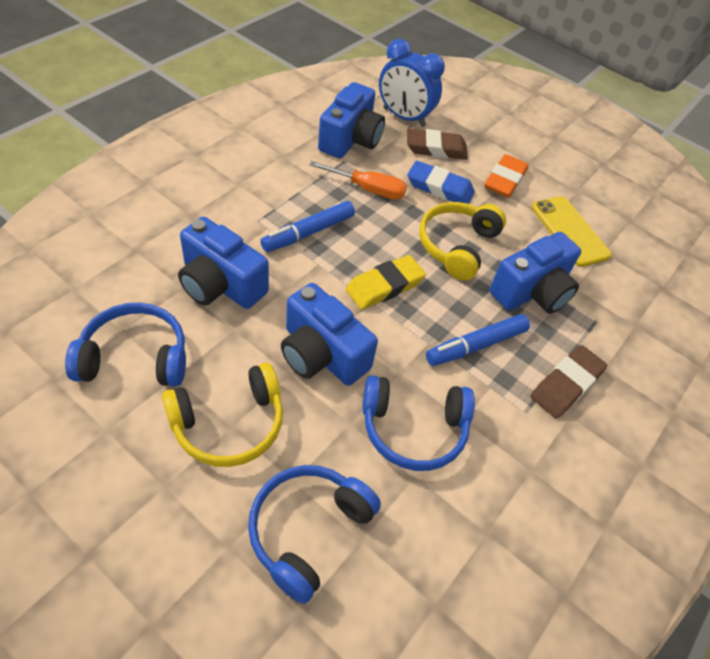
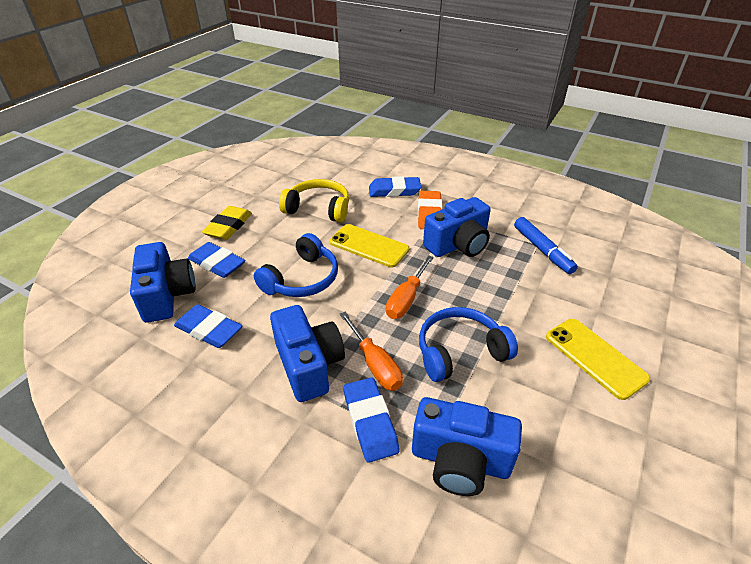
blue clock: [379,39,445,127] = 1 -> none = 0
blue eraser: [407,160,475,204] = 1 -> [174,304,243,348] [188,242,245,278] [343,377,400,463] [369,176,421,197] = 4
blue headphones: [65,303,186,387] [248,465,381,604] [362,375,475,471] = 3 -> [254,233,338,297] [419,307,518,382] = 2
blue marker: [260,201,355,252] [426,314,530,366] = 2 -> [514,217,578,274] = 1
brown eraser: [407,128,468,160] [531,345,607,419] = 2 -> none = 0
orange screwdriver: [309,161,407,200] = 1 -> [340,312,403,391] [386,255,434,319] = 2
yellow headphones: [162,363,283,467] [419,202,506,281] = 2 -> [279,179,349,222] = 1
yellow phone: [532,196,612,267] = 1 -> [330,224,409,268] [546,319,650,400] = 2

